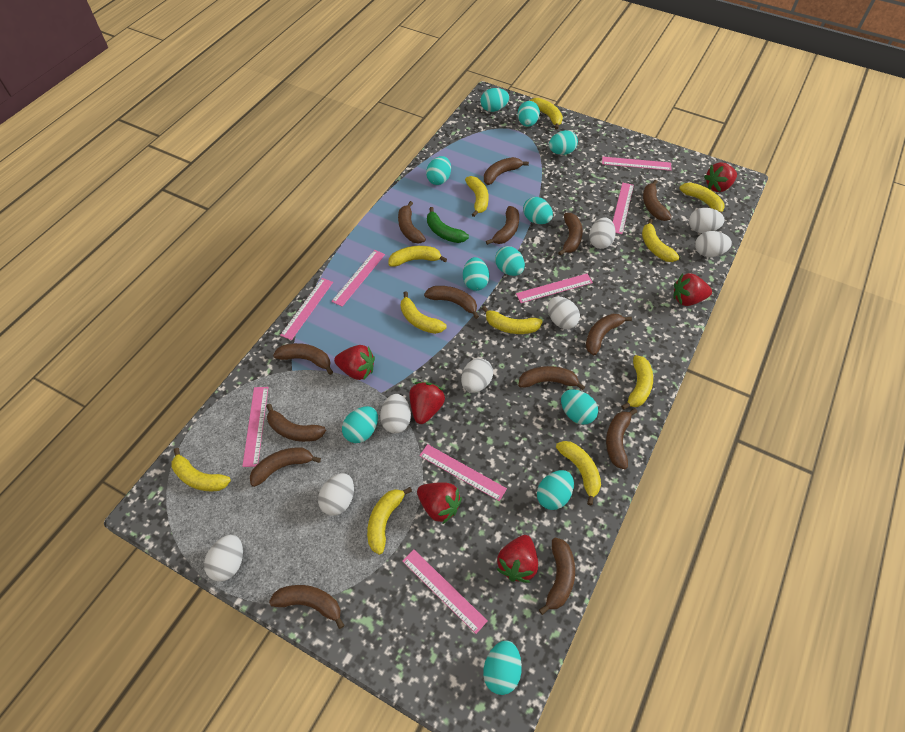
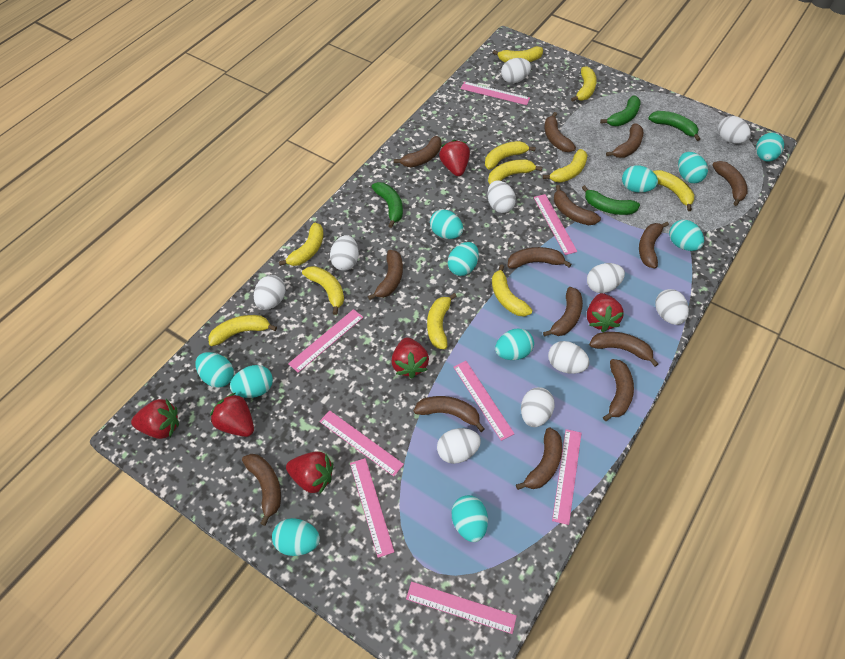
green banana: [427,207,469,243] = 1 -> [372,182,403,228] [582,185,640,215] [600,95,641,126] [649,111,700,141] = 4
white egg: [204,535,243,582] [318,473,354,516] [380,394,411,433] [461,358,493,393] [548,297,580,329] [589,217,616,249] [689,208,724,233] [695,231,732,257] = 8 -> [254,275,286,310] [330,235,359,271] [437,428,481,464] [487,180,516,213] [501,58,531,83] [521,387,555,427] [548,341,590,374] [587,263,625,293] [655,289,689,325] [718,116,751,144] = 10

